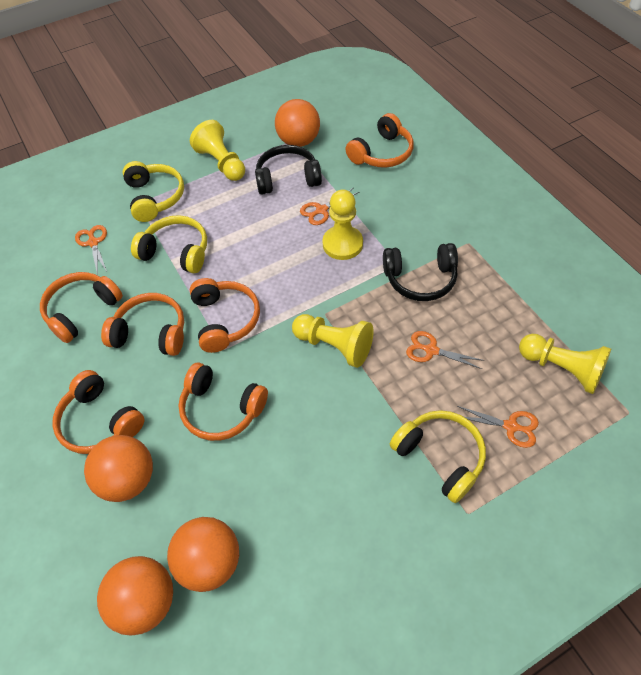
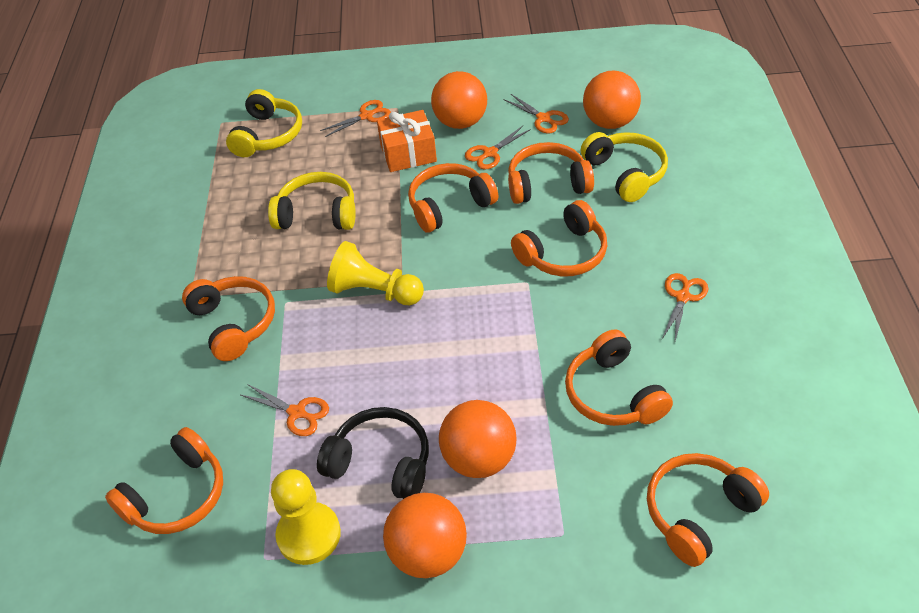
black headphones: [255,145,322,194] [383,243,458,301] = 2 -> [317,407,429,499] = 1
orange gift: none = 0 -> [377,110,437,172] = 1
orange headphones: [40,272,123,343] [52,370,145,454] [101,293,184,356] [178,362,268,441] [190,278,260,353] [345,113,414,168] = 6 -> [105,427,223,534] [182,276,275,361] [408,163,498,233] [508,142,594,204] [511,200,607,276] [565,330,673,426] [647,453,769,567] = 7
orange scissors: [75,225,107,275] [300,188,359,225] [406,331,484,369] [458,406,539,448] = 4 -> [239,384,329,436] [320,100,391,137] [465,126,531,169] [504,94,569,133] [662,273,708,341] = 5
yellow pawn: [190,120,245,181] [292,314,373,368] [323,190,363,260] [519,334,611,394] = 4 -> [271,469,341,565] [327,241,424,305] = 2

